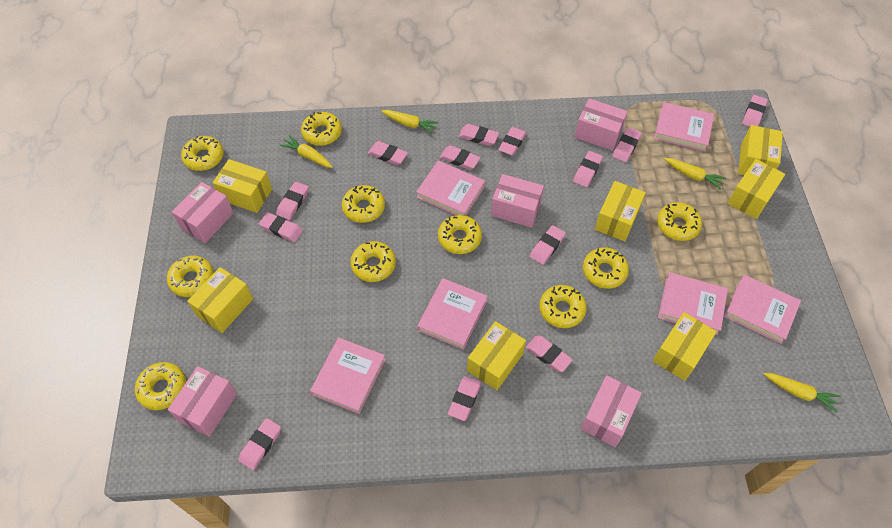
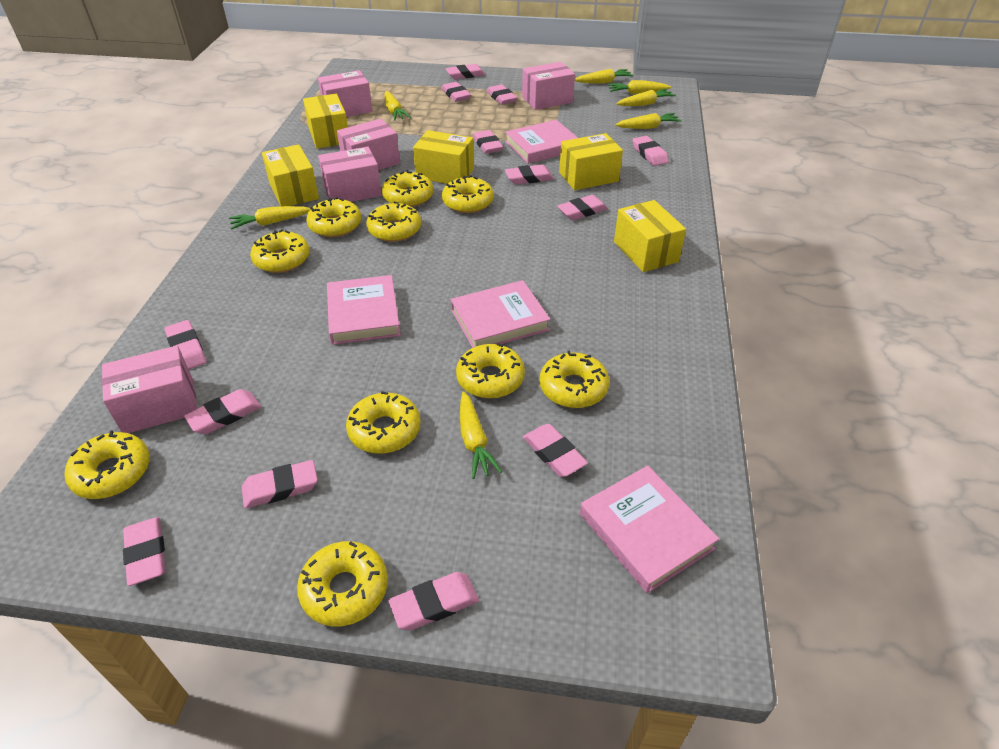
pink book: [310,338,386,414] [416,161,485,216] [417,278,488,350] [654,102,714,151] [658,272,728,335] [724,275,801,344] = 6 -> [327,275,401,345] [451,280,550,348] [505,120,578,164] [580,465,719,593] = 4
yellow box: [187,267,253,333] [213,159,272,213] [467,321,526,390] [595,181,646,241] [653,312,717,381] [727,159,785,219] [738,125,783,175] = 7 -> [262,144,319,206] [303,94,348,148] [413,130,474,184] [559,133,623,190] [614,200,686,272] = 5
yellow carrot: [279,135,333,168] [381,110,439,134] [664,158,726,190] [764,373,841,413] = 4 -> [229,206,310,230] [384,91,411,121] [460,391,502,479] [575,69,634,84] [608,80,671,94] [615,113,682,129] [616,89,676,106] = 7

